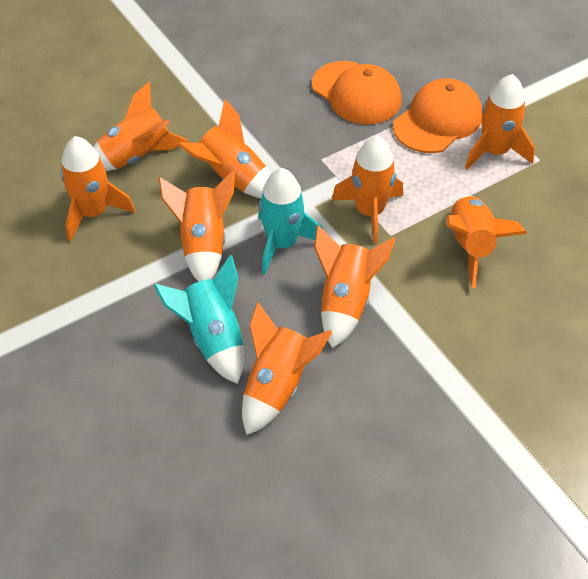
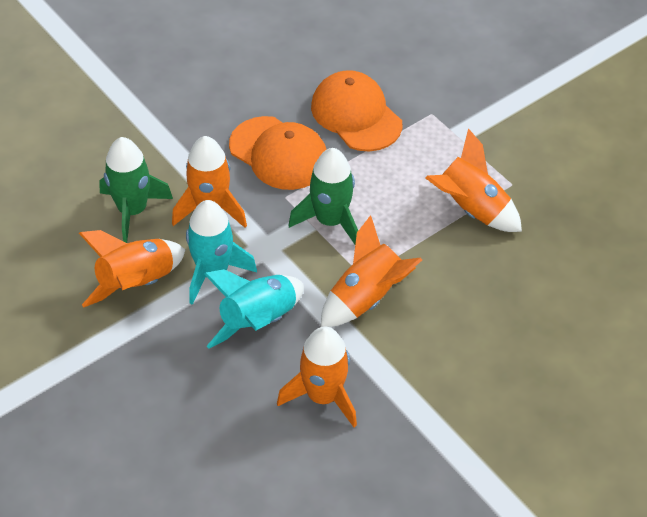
green rocket: none = 0 -> [99,137,173,243] [288,148,358,244] = 2
orange rocket: [60,136,135,241] [94,82,189,171] [158,171,235,282] [177,99,271,198] [242,302,332,435] [314,225,395,348] [332,135,403,244] [446,195,527,288] [465,74,535,169] = 9 -> [79,230,185,307] [172,136,247,228] [277,326,357,427] [321,215,422,327] [425,128,522,232] = 5

